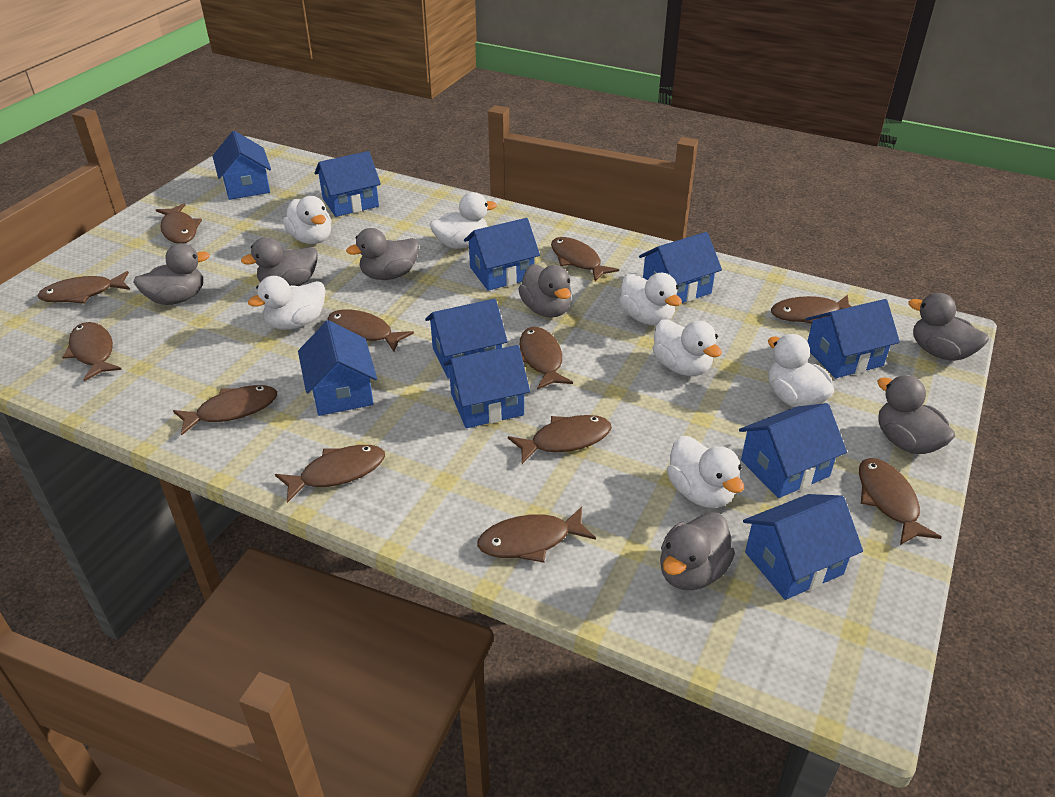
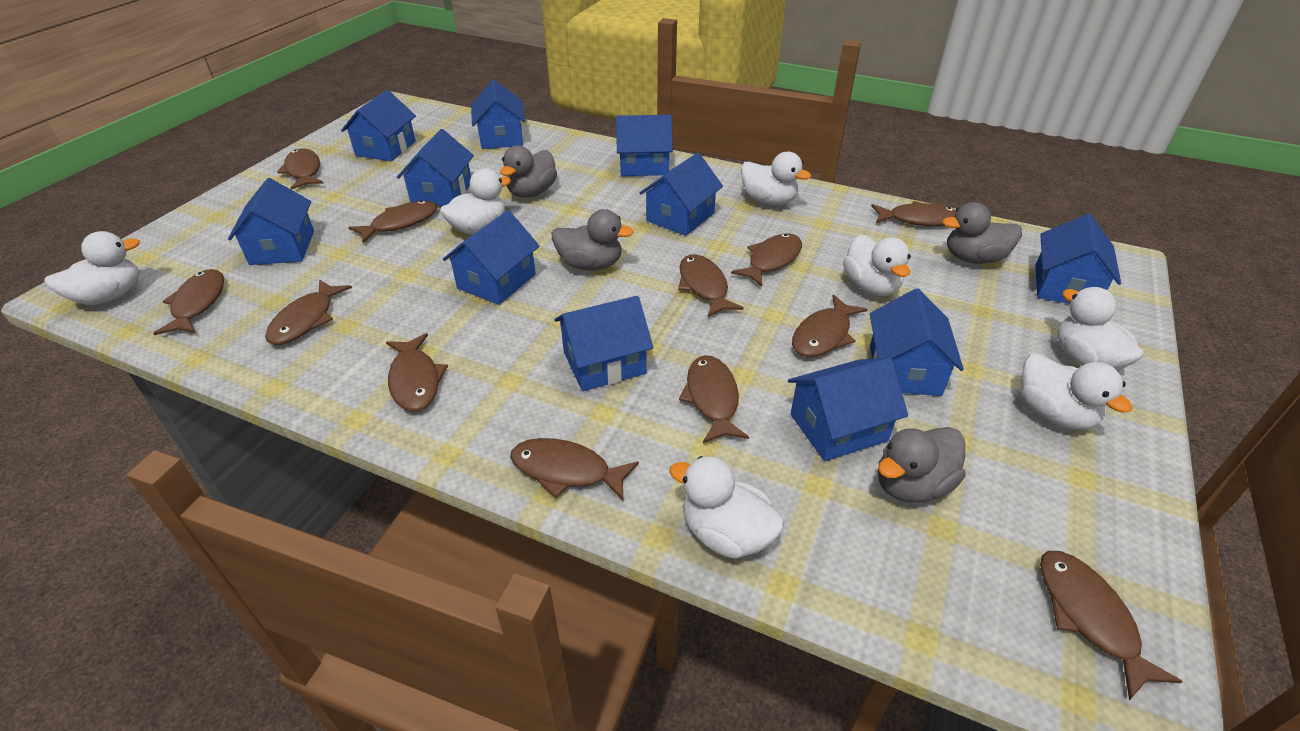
blue house: [213,131,271,200] [298,320,377,416] [314,151,381,217] [425,299,508,378] [444,345,530,428] [464,218,540,291] [639,232,722,303] [739,403,847,498] [743,494,863,600] [806,299,900,378] = 10 -> [228,178,314,265] [341,90,416,161] [397,129,474,206] [443,210,540,305] [471,80,525,149] [554,296,653,391] [616,115,673,176] [639,153,723,236] [788,358,908,461] [870,288,964,396] [1035,214,1121,304] = 11
grey duck: [133,243,210,305] [241,237,318,286] [346,228,419,280] [518,264,572,318] [660,512,735,590] [877,375,955,454] [908,293,989,361] = 7 -> [500,145,557,197] [552,209,634,270] [878,427,965,503] [942,202,1022,264] = 4

